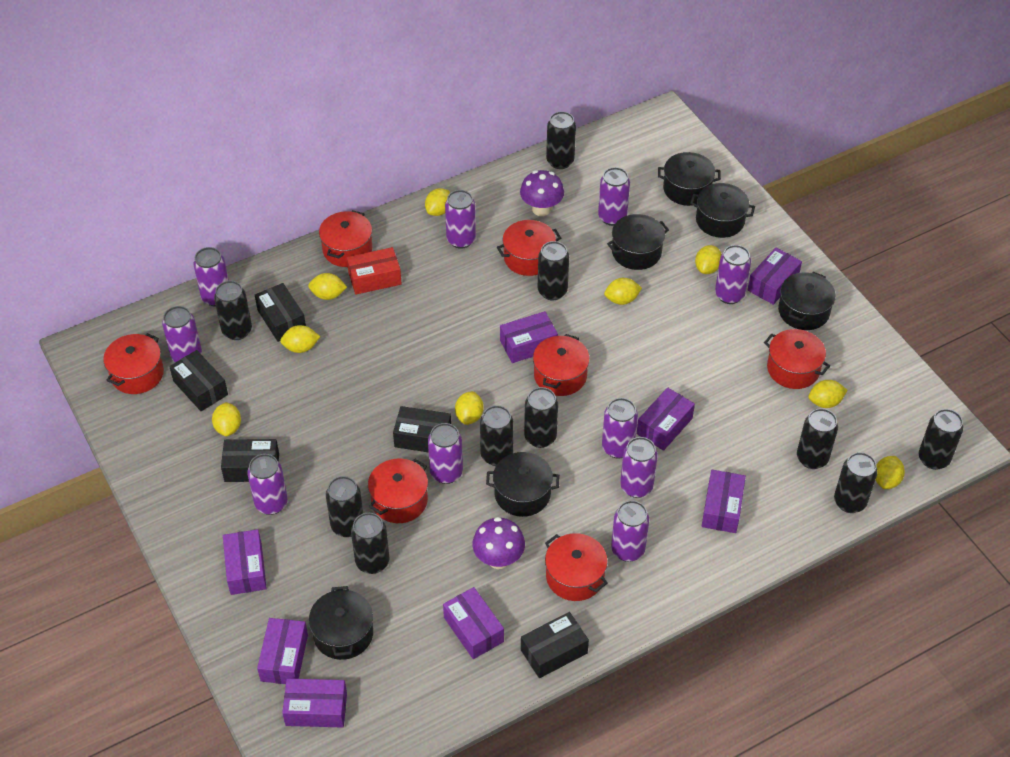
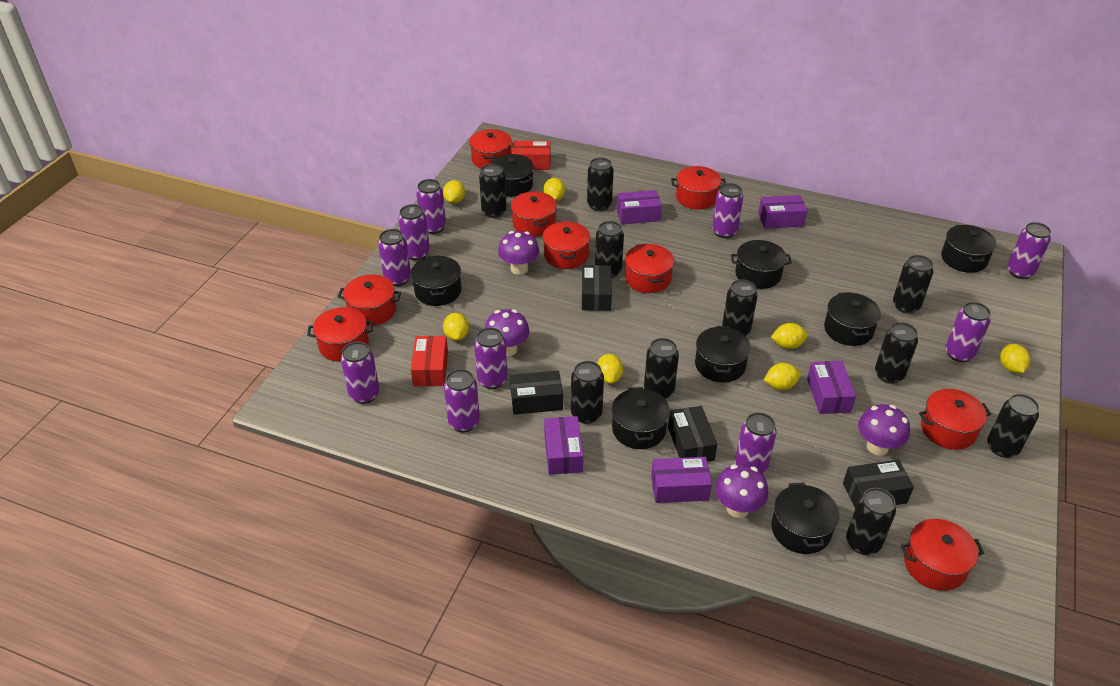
black box: [169,350,228,411] [221,439,279,482] [255,283,306,342] [393,406,451,453] [521,612,589,678] = 5 -> [510,370,563,415] [582,265,612,311] [668,406,717,462] [843,460,914,508] = 4
black pot: [309,586,373,660] [486,452,559,517] [607,214,669,270] [658,152,721,206] [690,183,755,238] [778,272,836,330] = 6 -> [411,255,461,306] [491,154,534,197] [612,387,670,449] [695,326,751,383] [731,240,792,289] [771,482,839,554] [824,292,881,346] [941,225,996,273] = 8
purple box: [223,529,267,595] [257,618,308,684] [282,679,347,728] [443,587,504,659] [500,311,558,363] [637,387,695,451] [702,470,746,533] [748,248,802,305] = 8 -> [544,416,583,475] [616,190,662,225] [651,457,712,503] [758,195,807,229] [807,361,856,414] = 5
purple mushroom: [472,517,525,569] [520,170,564,216] = 2 -> [485,309,529,356] [498,231,539,275] [715,464,768,518] [858,404,910,456] = 4
red box: [347,247,402,295] = 1 -> [411,336,448,386] [512,141,551,170] = 2
red pot: [103,333,164,394] [319,210,372,267] [368,459,428,523] [497,220,561,276] [533,334,590,396] [545,533,608,601] [764,329,830,389] = 7 -> [307,307,373,362] [338,275,401,326] [469,129,512,168] [511,192,557,237] [542,222,590,269] [625,244,674,293] [671,166,726,210] [901,519,984,591] [919,389,991,450] = 9
yellow lemon: [212,402,241,436] [280,325,320,353] [308,273,347,300] [425,188,450,216] [455,391,484,425] [604,278,642,305] [695,245,722,274] [809,380,847,408] [876,456,905,489] = 9 -> [443,180,465,204] [443,313,469,341] [543,178,565,201] [597,354,623,384] [764,363,801,390] [771,323,808,349] [1000,344,1030,373] = 7

